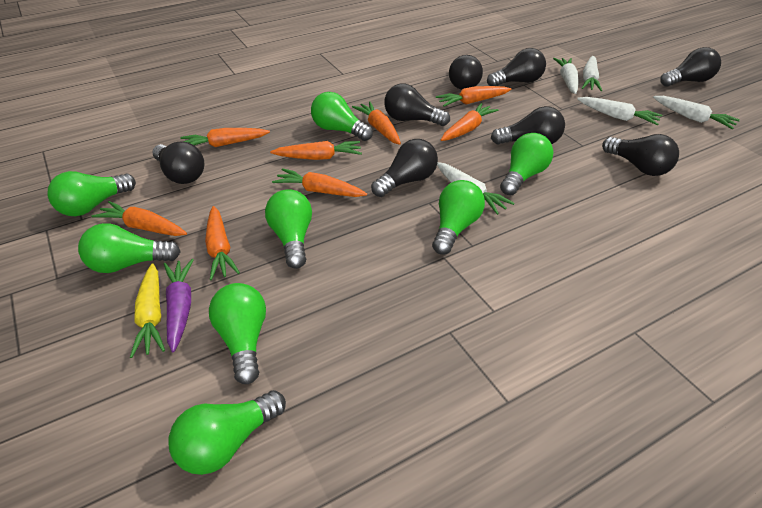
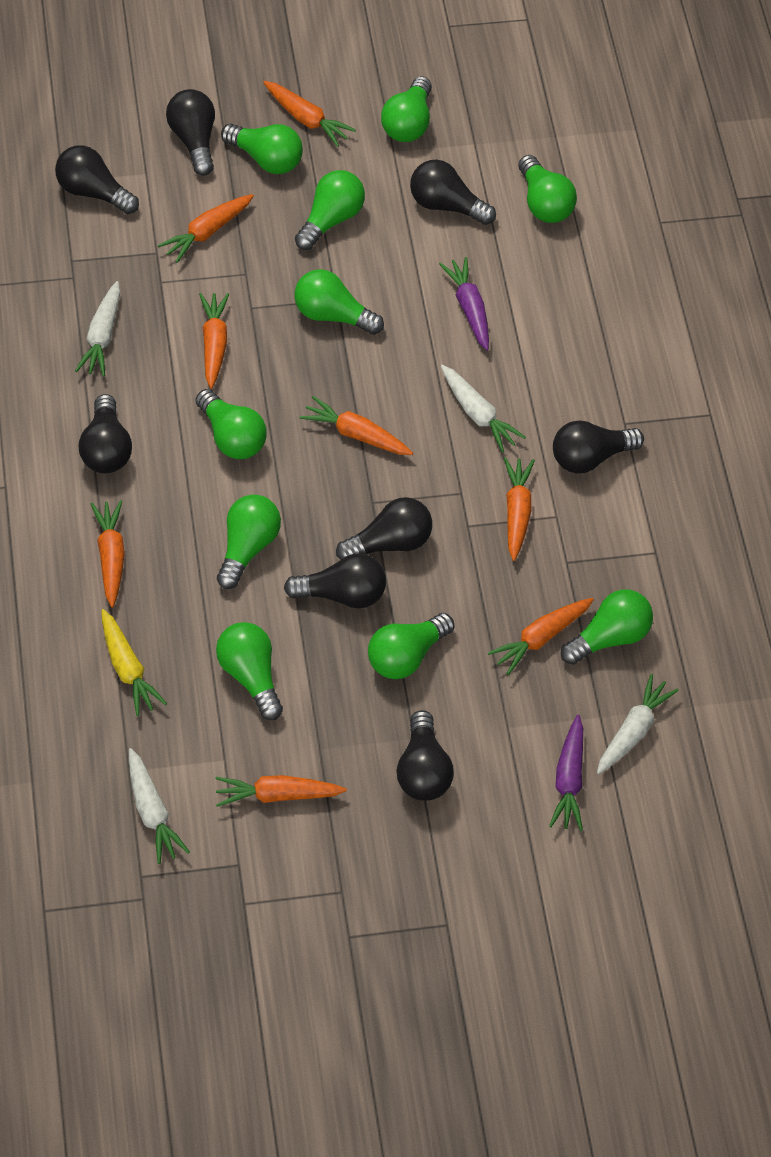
green light bulb: [47,171,136,216] [78,223,181,273] [169,390,286,475] [209,283,266,384] [265,189,312,269] [311,92,373,141] [432,180,485,255] [500,133,553,195] = 8 -> [196,389,267,459] [216,622,283,720] [217,494,281,589] [221,123,303,174] [294,269,384,335] [295,170,365,250] [368,613,454,679] [381,76,432,142] [518,155,577,223] [561,589,653,665] = 10
purple carrot: [164,259,194,352] = 1 -> [439,257,489,351] [549,715,583,831] = 2
white carrot: [437,162,515,215] [553,58,578,94] [577,97,662,125] [582,56,602,91] [653,96,740,129] = 5 -> [75,281,120,377] [129,748,190,864] [441,365,526,453] [597,674,679,774] = 4

